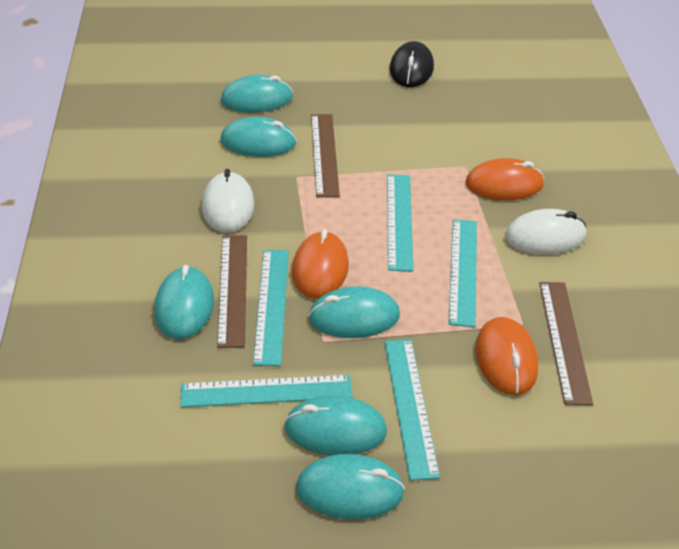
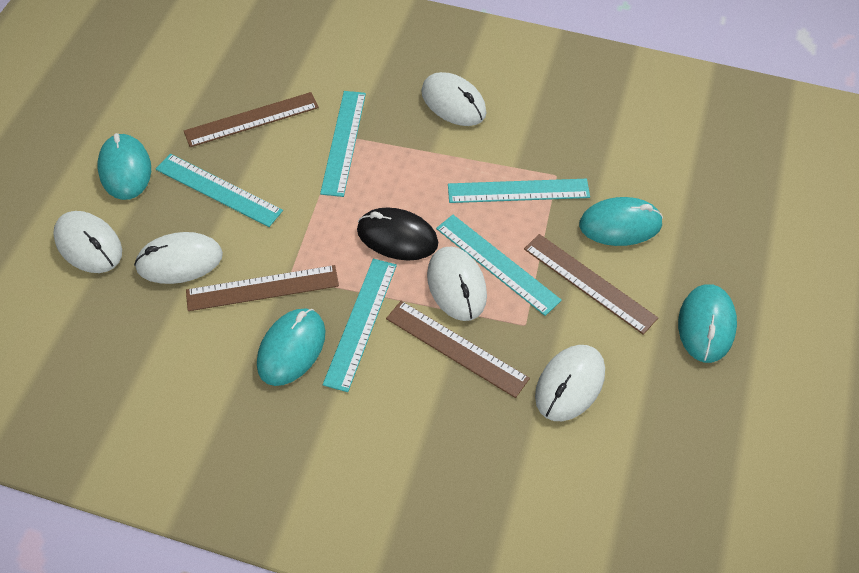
brown ruler: [217,235,247,348] [311,114,340,197] [540,282,593,405] = 3 -> [184,92,319,147] [186,265,339,311] [386,301,530,398] [524,234,658,335] = 4
orange mouse: [292,229,349,299] [466,158,544,200] [475,317,539,395] = 3 -> none = 0
turquoise mouse: [154,265,214,339] [221,75,293,113] [221,117,297,157] [284,395,387,455] [296,454,405,520] [308,286,400,338] = 6 -> [98,133,151,200] [257,308,326,386] [579,197,663,246] [678,284,737,363] = 4
white mouse: [202,169,254,233] [505,209,586,255] = 2 -> [53,211,122,273] [134,232,223,284] [421,72,486,126] [427,246,487,321] [535,345,605,421] = 5

